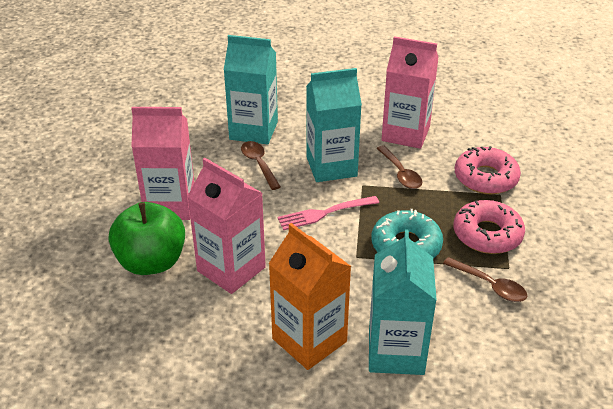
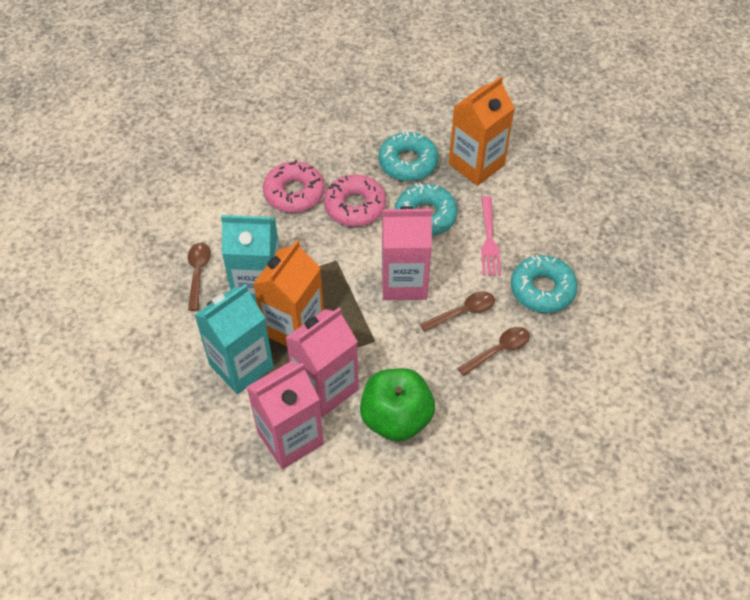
orange carton: [268,223,352,370] = 1 -> [253,240,324,346] [449,76,515,186] = 2
turquoise carton: [224,35,278,144] [306,68,362,182] [369,229,437,375] = 3 -> [194,284,274,394] [221,215,279,306] = 2
turquoise donut: [371,209,443,259] = 1 -> [378,131,439,181] [395,183,458,236] [511,255,578,313] = 3

